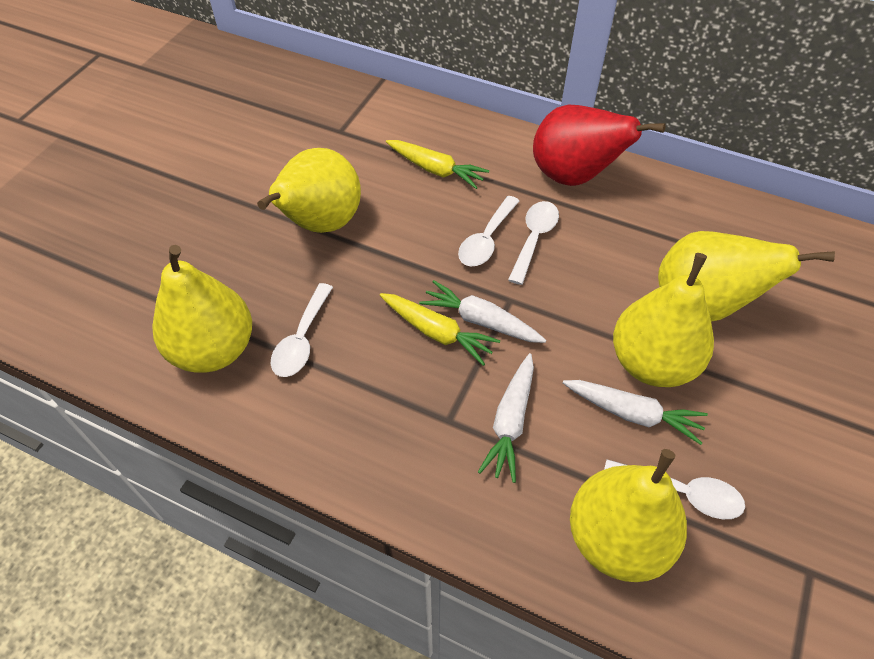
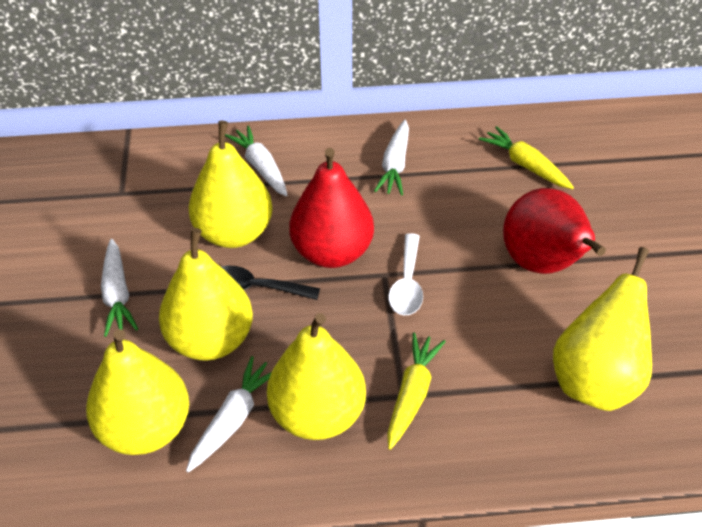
black spoon: none = 0 -> [221,266,320,300] = 1
red pear: [533,105,666,186] = 1 -> [289,148,374,268] [503,188,606,274] = 2
white carrot: [419,280,546,343] [478,353,534,483] [563,380,708,445] = 3 -> [101,239,138,337] [186,356,272,473] [225,126,287,196] [374,120,409,195] = 4
white spoon: [271,283,333,377] [458,196,519,266] [508,201,559,285] [604,459,745,519] = 4 -> [388,233,423,315] = 1

